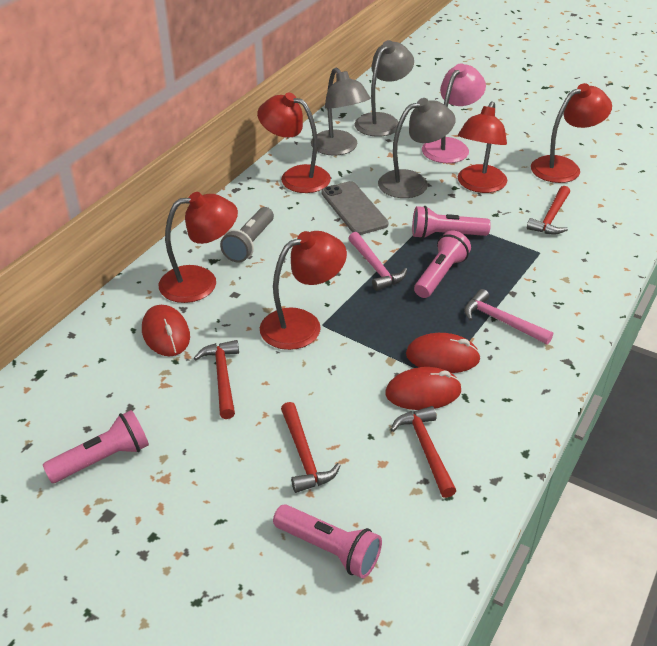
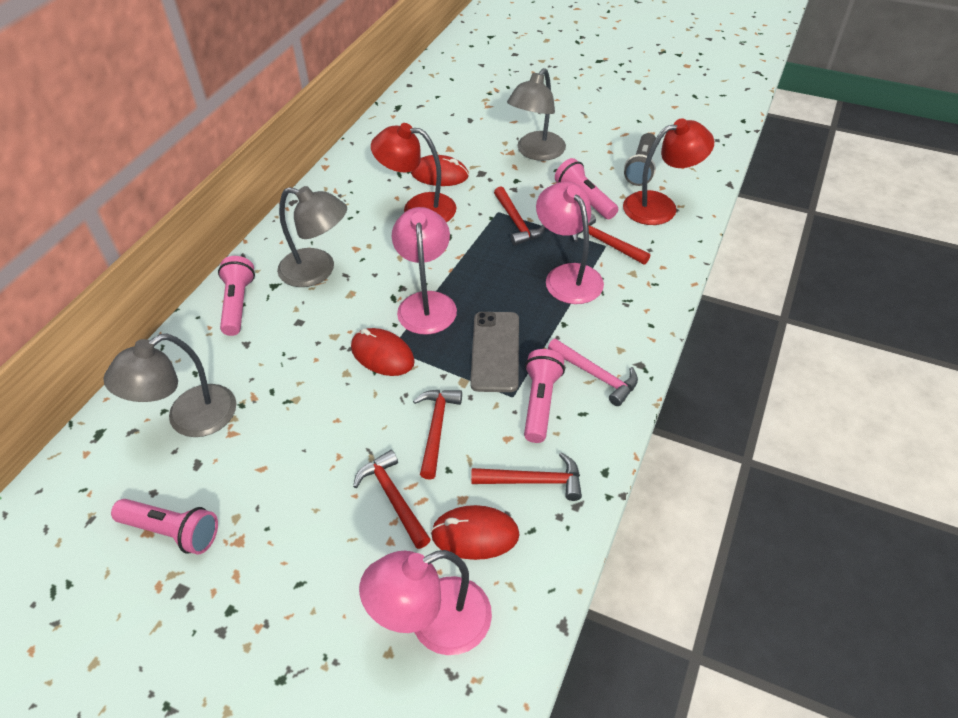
pink hammer: [348,232,407,291] [464,289,553,344] = 2 -> [548,338,638,406] = 1
pink lamp: [422,63,486,163] = 1 -> [359,550,492,655] [392,207,457,334] [536,182,604,304] = 3
red hammer: [194,340,239,419] [281,402,341,493] [390,406,456,498] [527,186,570,235] = 4 -> [353,450,431,549] [413,390,462,480] [471,452,582,501] [494,187,545,246] [572,213,650,265] = 5
red lamp: [159,192,238,303] [257,93,331,193] [260,231,347,350] [458,101,507,193] [531,83,612,183] = 5 -> [371,123,457,222] [623,118,714,225] = 2

